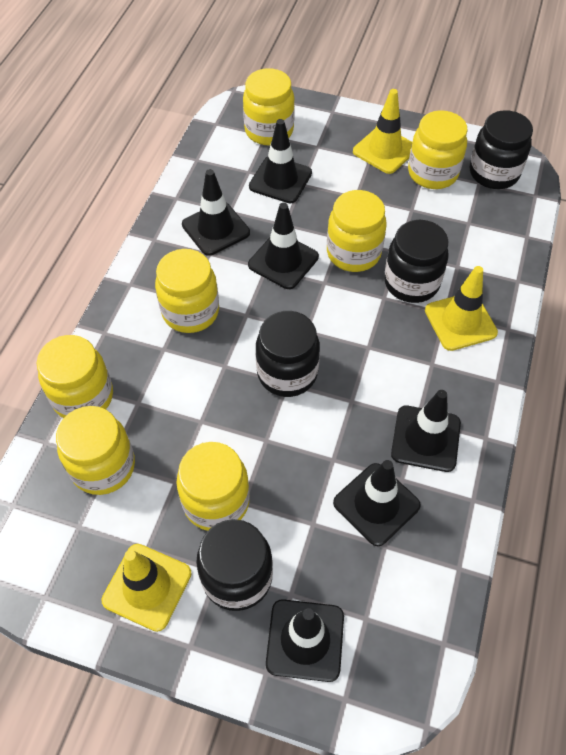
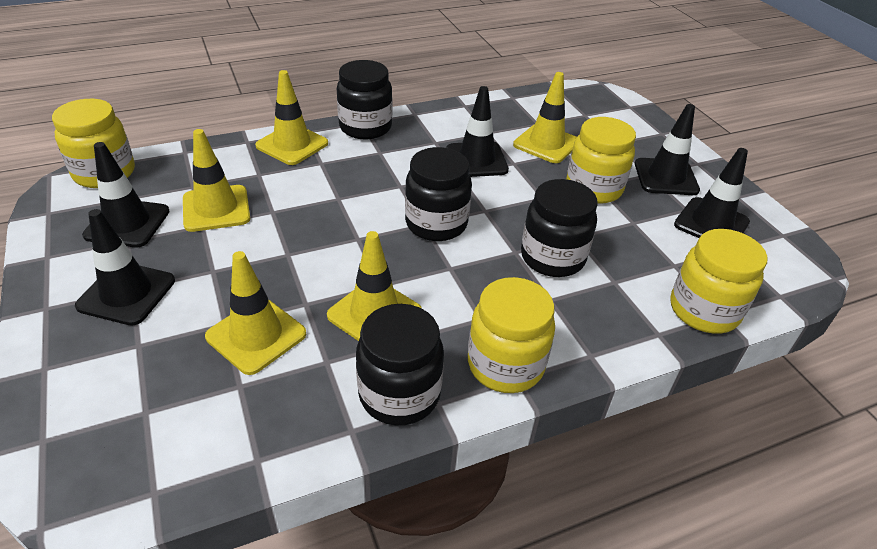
black traffic cone: [182,169,250,256] [248,203,319,289] [249,119,312,203] [266,599,344,682] [333,460,421,546] [391,390,461,472] = 6 -> [75,209,175,326] [82,142,170,247] [446,86,509,177] [635,104,700,195] [674,148,750,238] = 5
yellow jar: [37,335,113,418] [56,406,135,495] [155,249,219,333] [176,442,250,531] [243,68,295,145] [327,190,387,272] [408,110,468,189] = 7 -> [52,99,135,188] [468,277,555,393] [566,117,636,204] [670,229,767,334] = 4
yellow traffic cone: [101,544,191,632] [353,89,412,174] [425,266,498,351] = 3 -> [183,129,250,232] [205,251,306,375] [255,70,328,165] [327,231,422,341] [513,72,577,163] = 5

